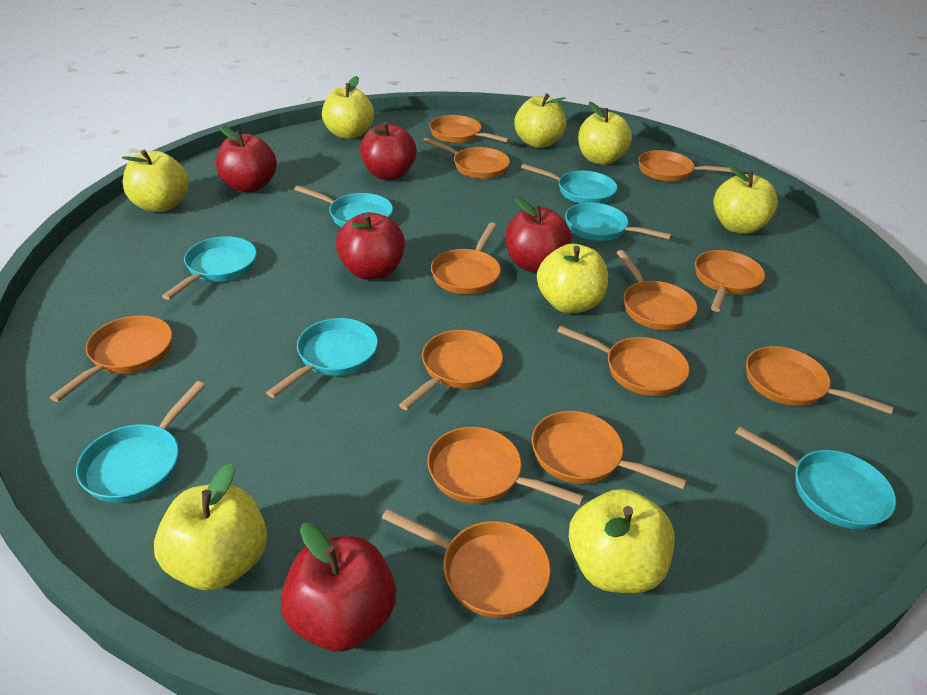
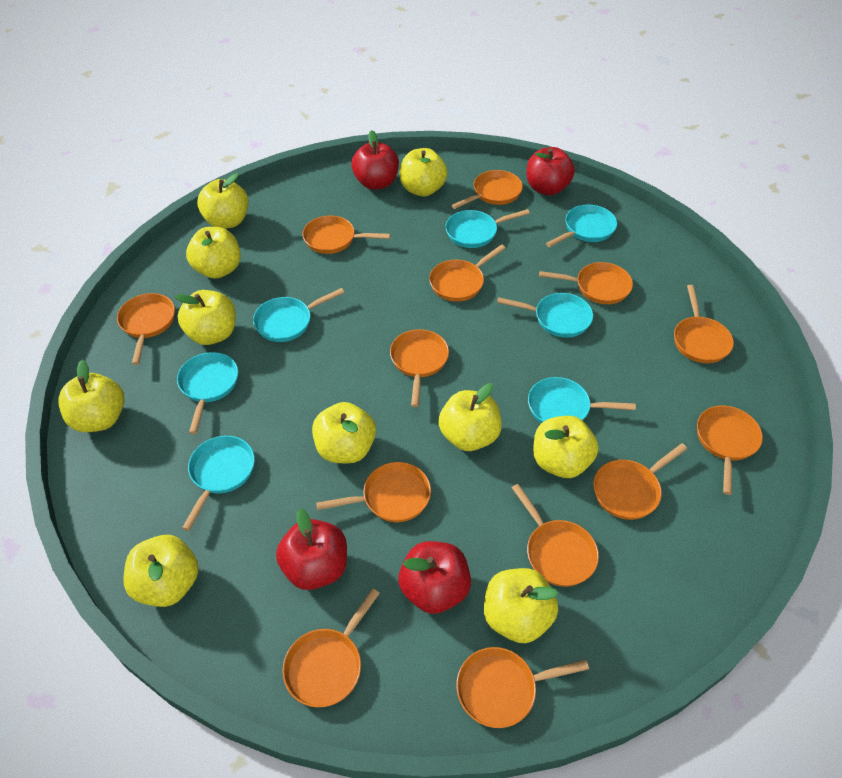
red apple: [216,125,277,192] [281,523,396,652] [336,212,405,280] [360,122,417,180] [505,197,572,272] = 5 -> [276,508,347,590] [351,130,399,190] [399,541,471,614] [527,147,575,195] = 4
yellow apple: [122,150,189,212] [154,463,267,590] [322,76,374,139] [515,94,567,148] [537,243,608,313] [569,489,675,593] [578,102,632,165] [714,164,778,234] = 8 -> [58,360,125,432] [123,535,199,607] [175,290,236,345] [186,227,241,279] [197,173,248,229] [312,402,376,463] [399,148,447,197] [439,383,502,451] [484,568,558,643] [533,416,599,478] = 10

